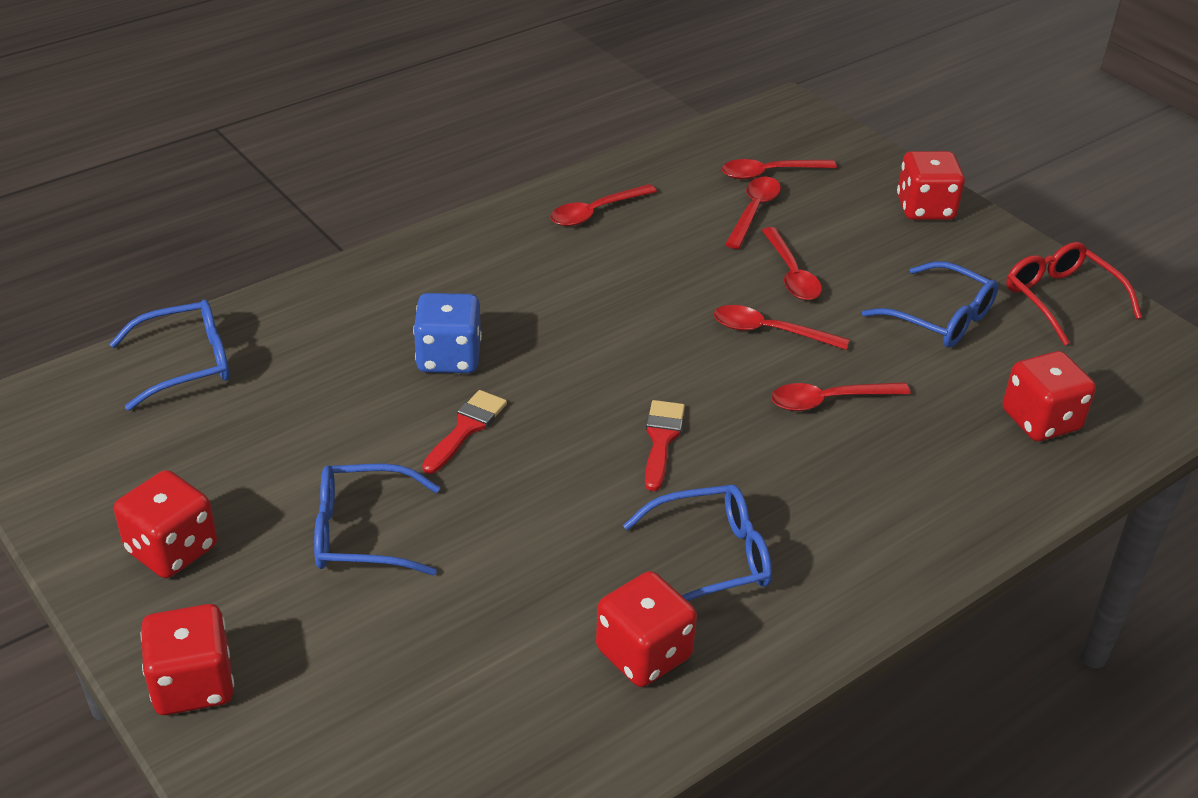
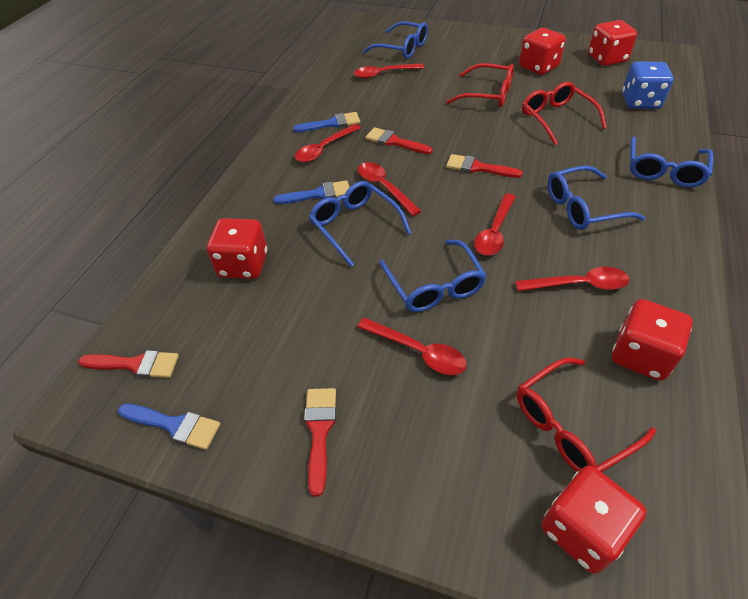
blue brush: none = 0 -> [118,404,220,450] [273,180,349,204] [293,112,360,132] = 3
blue glasses: [110,299,230,411] [314,464,440,575] [623,485,772,601] [862,261,998,348] = 4 -> [309,181,411,267] [363,21,428,59] [379,240,487,312] [548,165,645,230] [630,137,714,188] = 5
red brush: [422,390,507,474] [645,400,685,491] = 2 -> [78,350,179,378] [304,388,336,497] [365,127,433,154] [446,154,523,178] = 4
red glasses: [1006,242,1142,346] = 1 -> [446,63,514,107] [517,358,656,472] [522,82,607,145] = 3

